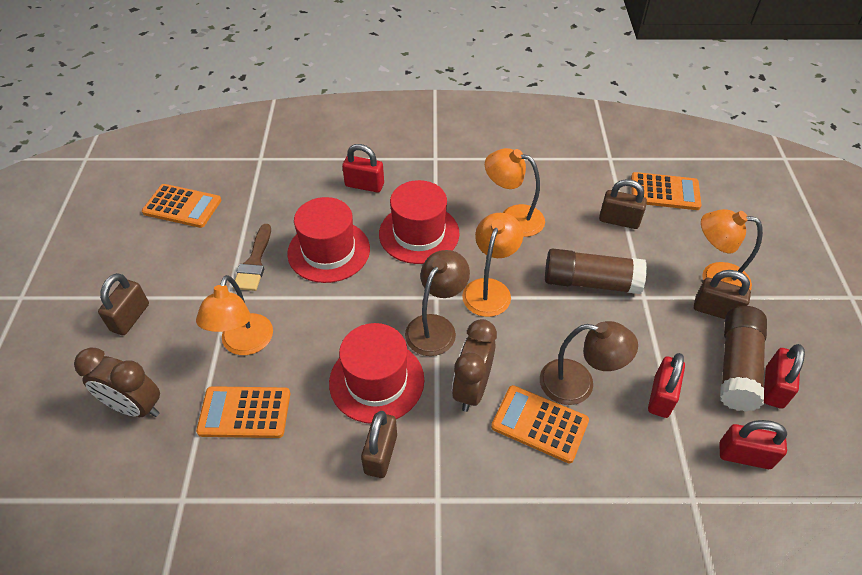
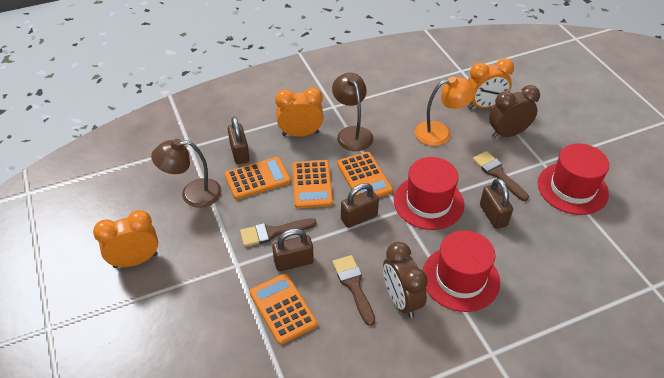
brown brush: [233,224,271,291] = 1 -> [240,218,317,247] [332,255,375,326] [473,151,529,201] = 3
brown glue stick: [545,248,647,294] [720,306,767,412] = 2 -> none = 0
orange clock: none = 0 -> [93,210,158,268] [275,87,323,137] [468,58,514,109] = 3
orange lamp: [196,275,273,355] [462,213,523,317] [485,148,545,237] [701,209,763,291] = 4 -> [415,76,476,146] = 1
red padlock: [342,144,384,193] [648,353,685,418] [719,420,787,469] [764,344,805,409] = 4 -> none = 0

